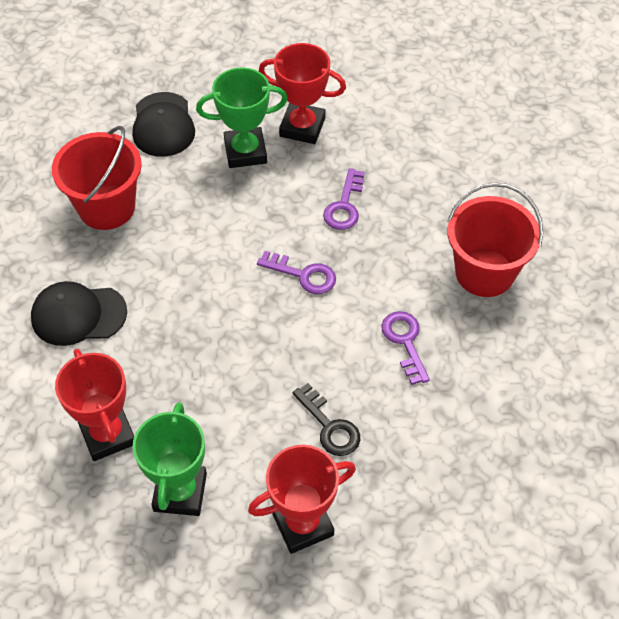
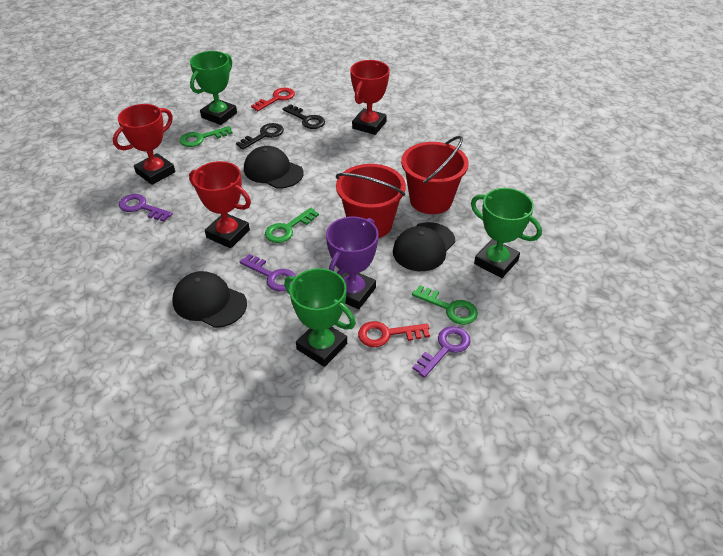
black cap: [31,281,127,346] [133,92,195,157] = 2 -> [172,271,247,328] [244,146,304,188] [393,222,455,271] = 3
black key: [292,383,360,456] = 1 -> [236,123,284,150] [283,104,325,129] = 2
green key: none = 0 -> [179,126,233,147] [265,207,319,243] [412,285,478,325] = 3
green trophy: [133,402,207,516] [196,67,288,168] = 2 -> [190,51,237,125] [284,268,356,367] [471,188,542,278] = 3
purple trophy: none = 0 -> [326,217,379,309] = 1
red key: none = 0 -> [251,88,295,111] [358,321,430,347] = 2

